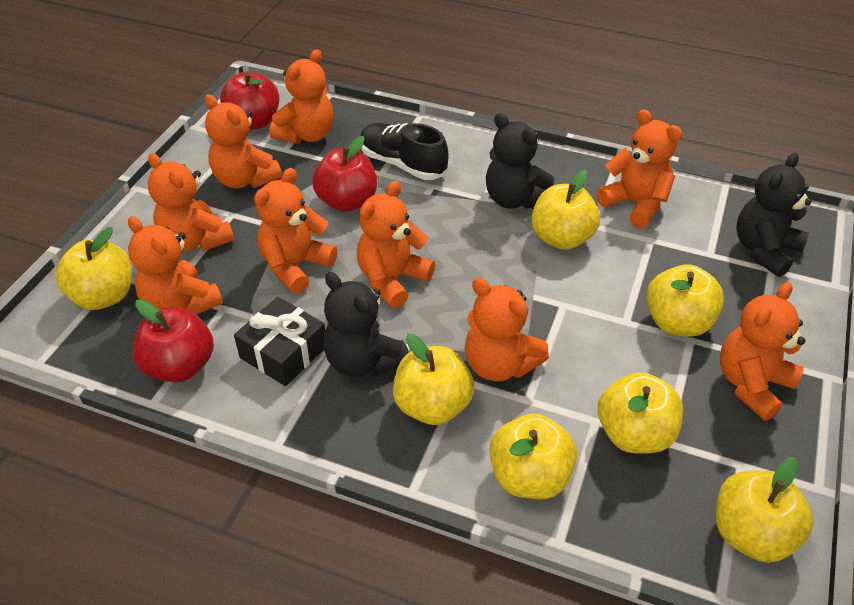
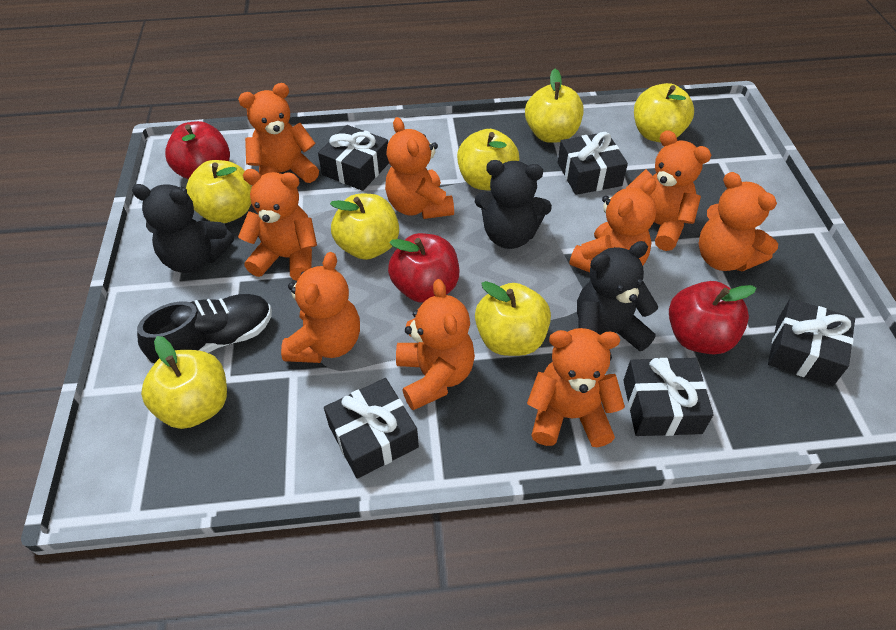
black gift: [234,297,325,386] = 1 -> [318,125,389,191] [324,378,419,479] [558,132,628,195] [623,358,714,436] [768,298,855,386] = 5

